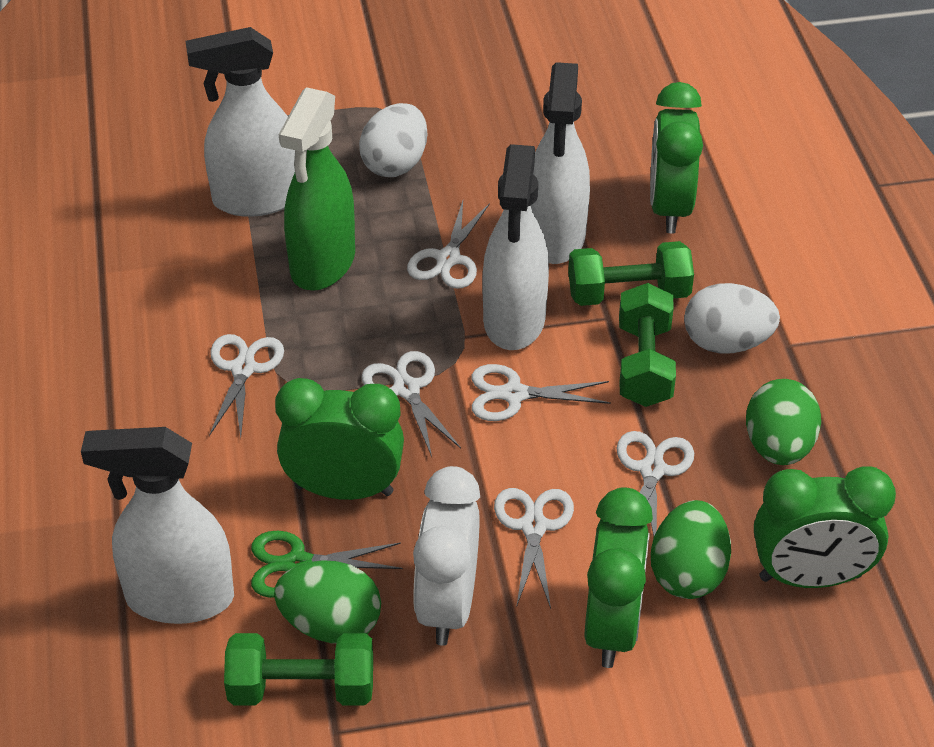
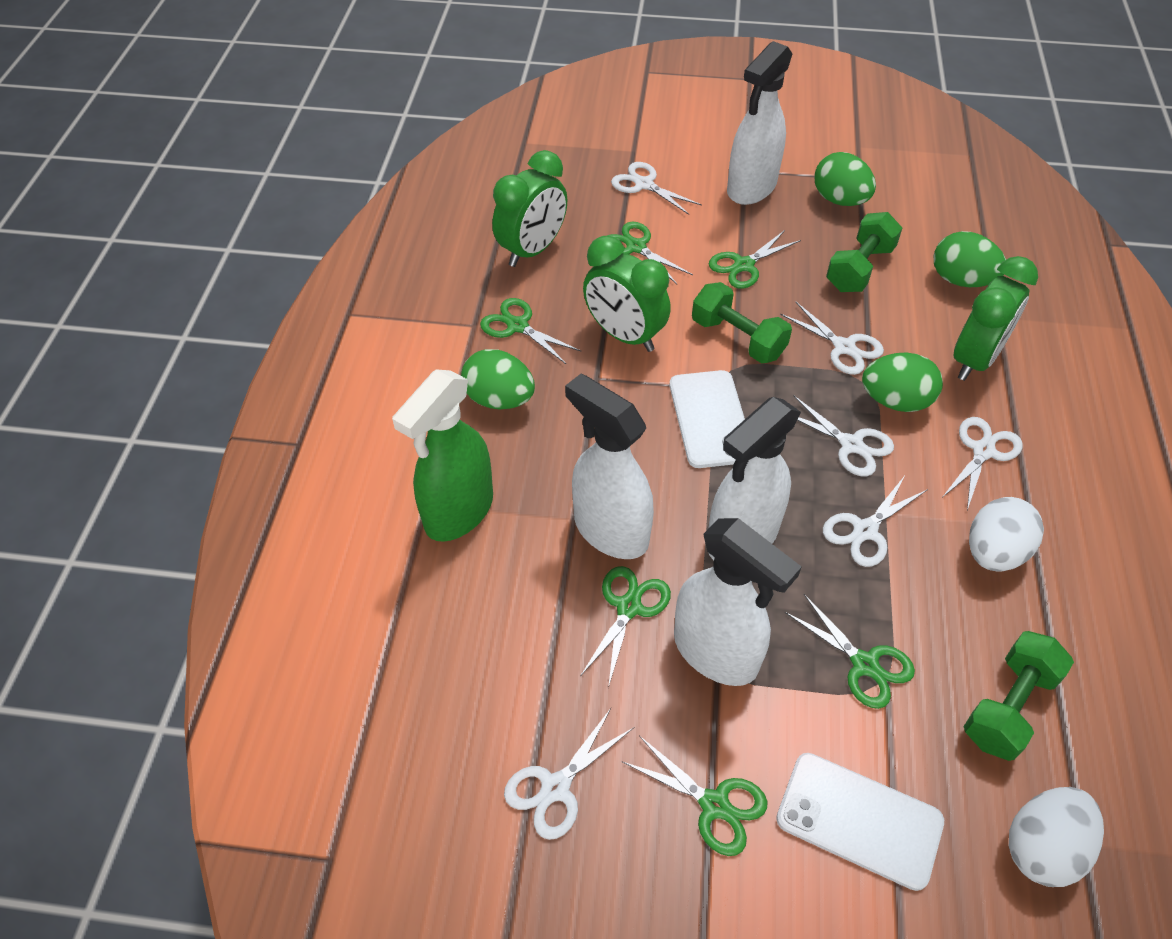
green clock: [275,378,404,500] [584,487,653,668] [650,82,703,233] [754,466,896,588] = 4 -> [492,150,567,267] [583,236,671,352] [953,256,1038,381] = 3
green egg: [274,560,381,643] [651,500,731,599] [746,379,821,465] = 3 -> [461,349,535,409] [814,152,876,206] [862,353,943,412] [934,231,1006,287] = 4
green scissors: [251,531,403,598] = 1 -> [480,298,582,364] [580,566,671,688] [607,222,693,284] [623,736,767,856] [709,230,801,289] [785,594,915,709] = 6
white clock: [413,466,480,646] = 1 -> none = 0
white phone: none = 0 -> [670,370,745,468] [776,753,944,891] = 2

